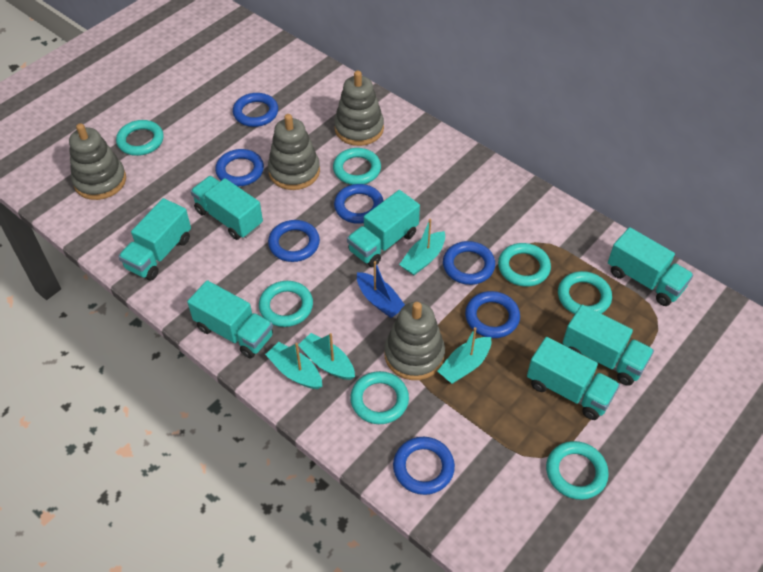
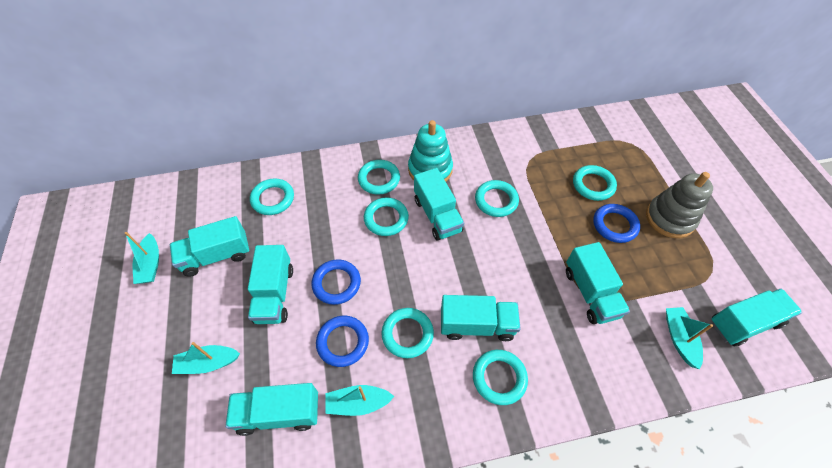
blue boat: [357,261,405,318] = 1 -> none = 0
blue ring: [215,149,264,186] [233,93,278,127] [268,220,320,262] [334,184,383,224] [393,437,455,495] [443,241,495,285] [465,291,520,338] = 7 -> [311,259,361,305] [316,316,369,367] [593,204,640,243] = 3
grey stacking toy: [69,123,126,200] [268,114,320,190] [334,71,384,146] [384,302,445,380] = 4 -> [646,172,713,238] = 1
turquoise stacking toy: none = 0 -> [408,120,453,182] = 1

